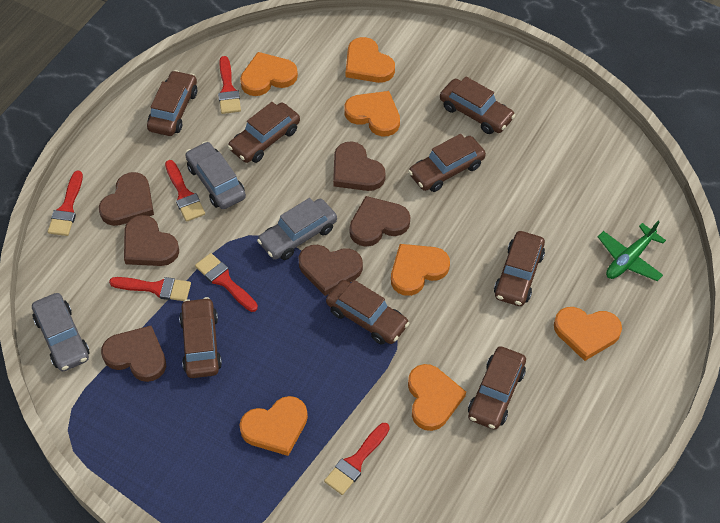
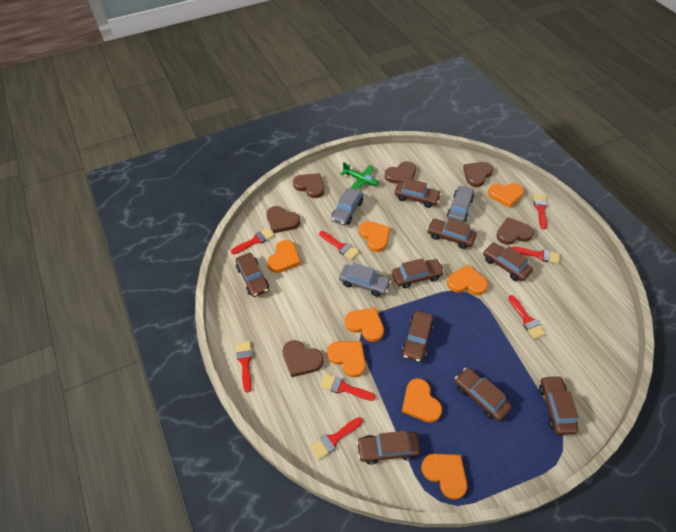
brown car: [147,70,197,136] [179,297,222,378] [228,102,300,163] [326,280,409,345] [408,134,486,192] [440,77,515,134] [468,346,526,430] [494,231,545,306] = 8 -> [235,253,269,297] [356,431,420,465] [392,258,444,288] [394,178,441,208] [402,311,434,362] [427,218,476,249] [455,368,512,421] [483,242,533,281] [539,375,578,435] = 9
orange heart: [239,396,308,456] [240,52,298,96] [344,91,400,137] [346,37,395,83] [391,244,450,296] [408,364,466,431] [554,307,622,361] = 7 -> [267,240,301,273] [327,341,366,377] [345,308,384,342] [359,221,391,252] [402,378,442,423] [421,453,467,500] [447,265,488,295] [488,183,524,208] = 8
red brush: [48,171,83,236] [109,277,191,301] [165,160,205,222] [195,253,258,312] [218,56,241,114] [324,423,390,495] = 6 -> [231,227,275,254] [236,341,252,392] [310,417,363,460] [319,231,359,260] [320,373,375,401] [509,295,546,339] [511,246,559,264] [533,194,547,229] = 8

